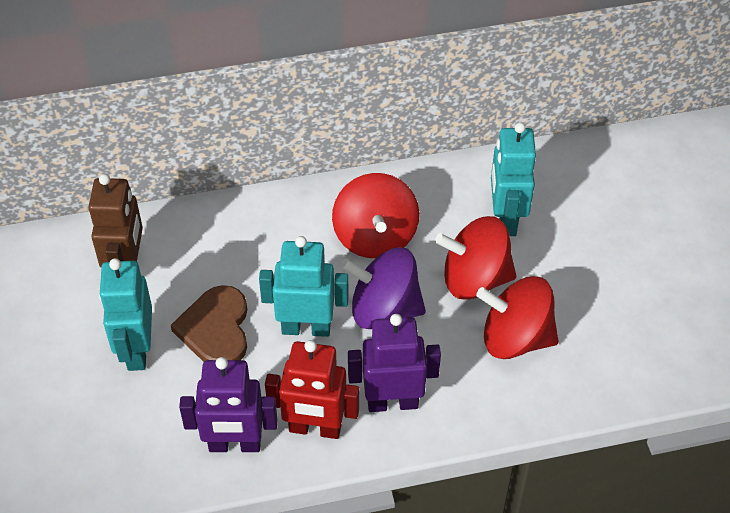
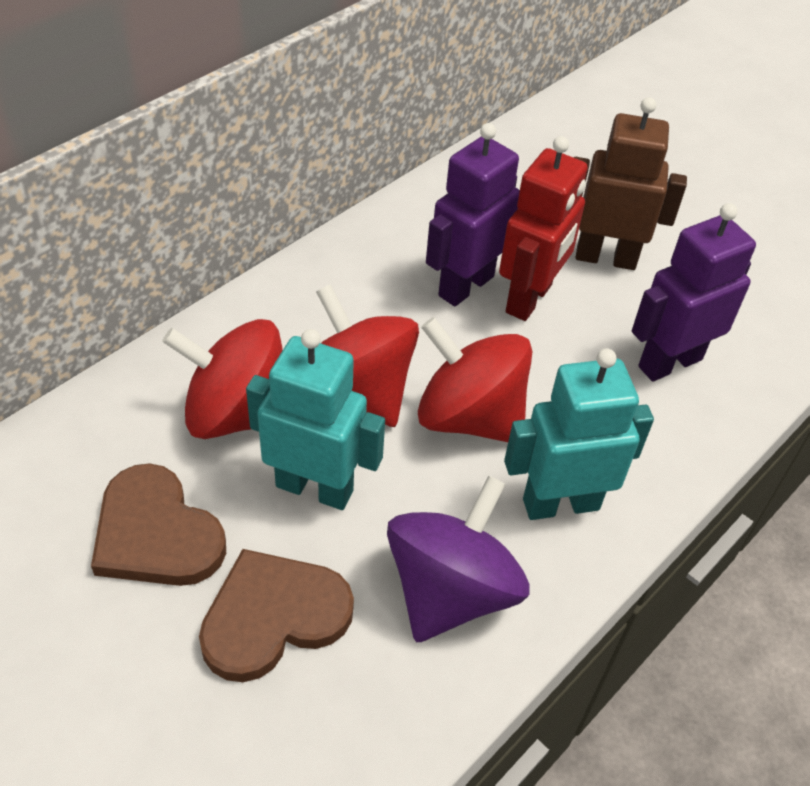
brown heart: [171,285,247,362] = 1 -> [91,463,226,586] [199,549,354,682] = 2
turquoise robot: [99,258,152,371] [259,236,349,337] [491,122,536,236] = 3 -> [246,329,385,510] [504,348,654,520] = 2

